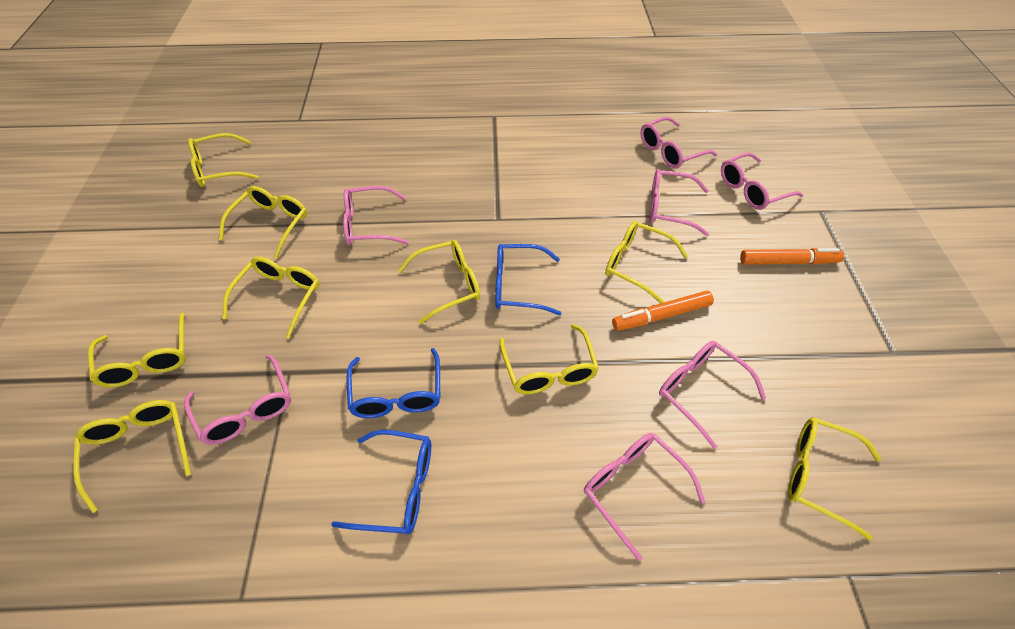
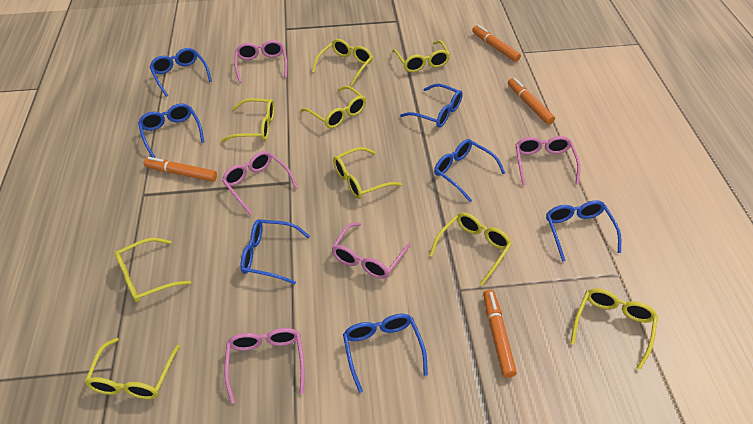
blue glasses: [331,430,431,534] [346,348,440,418] [495,244,562,315] = 3 -> [138,103,204,158] [150,48,212,97] [241,219,310,284] [343,314,428,393] [400,84,463,128] [434,139,505,202] [546,200,621,262] = 7
orange marker: [612,291,714,331] [740,248,844,265] = 2 -> [144,157,217,182] [472,25,521,62] [483,290,517,378] [508,78,555,125] = 4
pink glasses: [184,355,291,445] [343,186,409,245] [584,433,705,561] [640,116,717,169] [649,169,709,236] [659,341,766,449] [721,152,803,210] = 7 -> [222,151,298,215] [225,328,305,403] [234,40,287,83] [332,222,411,279] [515,136,581,186] = 5

